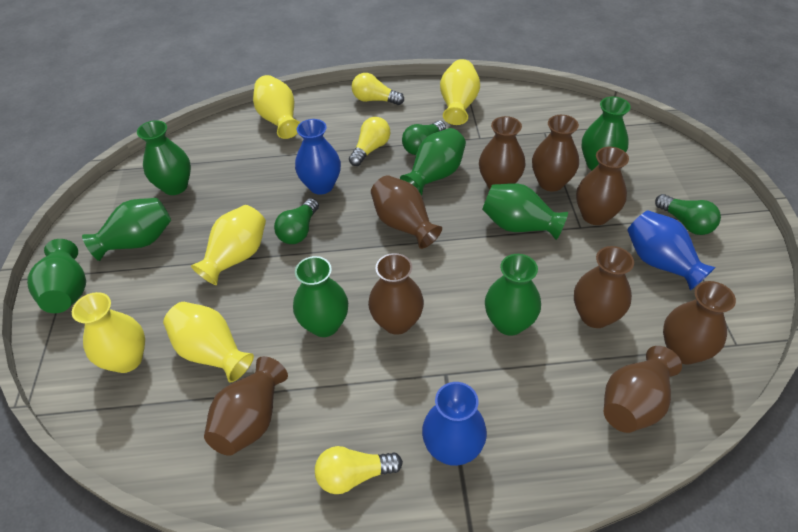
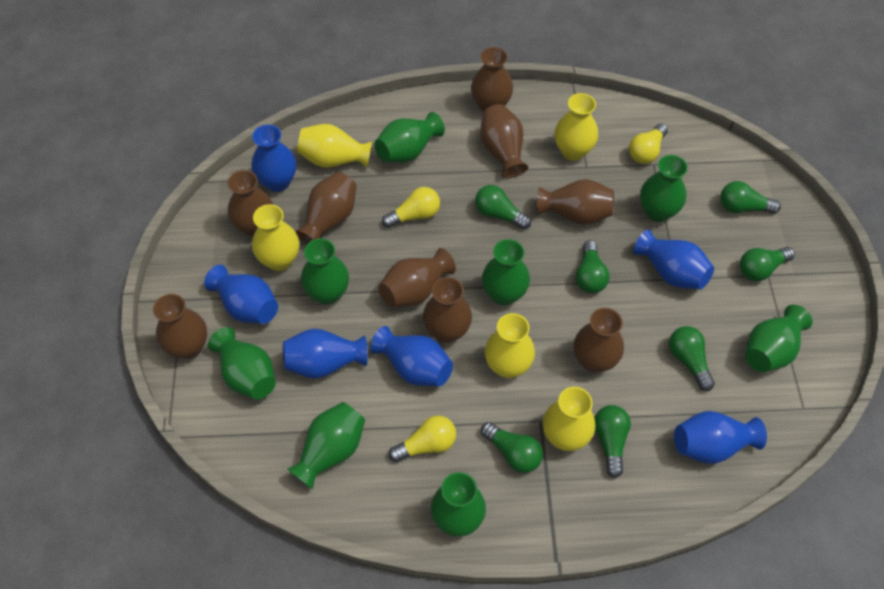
blue vase: [295,119,341,195] [422,382,487,466] [627,210,716,290] = 3 -> [204,265,278,324] [251,125,296,192] [283,329,368,379] [370,326,453,386] [634,229,714,289] [674,411,767,464] = 6
green light bulb: [274,198,319,244] [402,120,446,155] [655,194,721,235] = 3 -> [475,185,531,230] [481,422,543,473] [576,240,609,293] [594,405,631,478] [669,326,715,391] [720,181,781,214] [740,247,795,281] = 7

